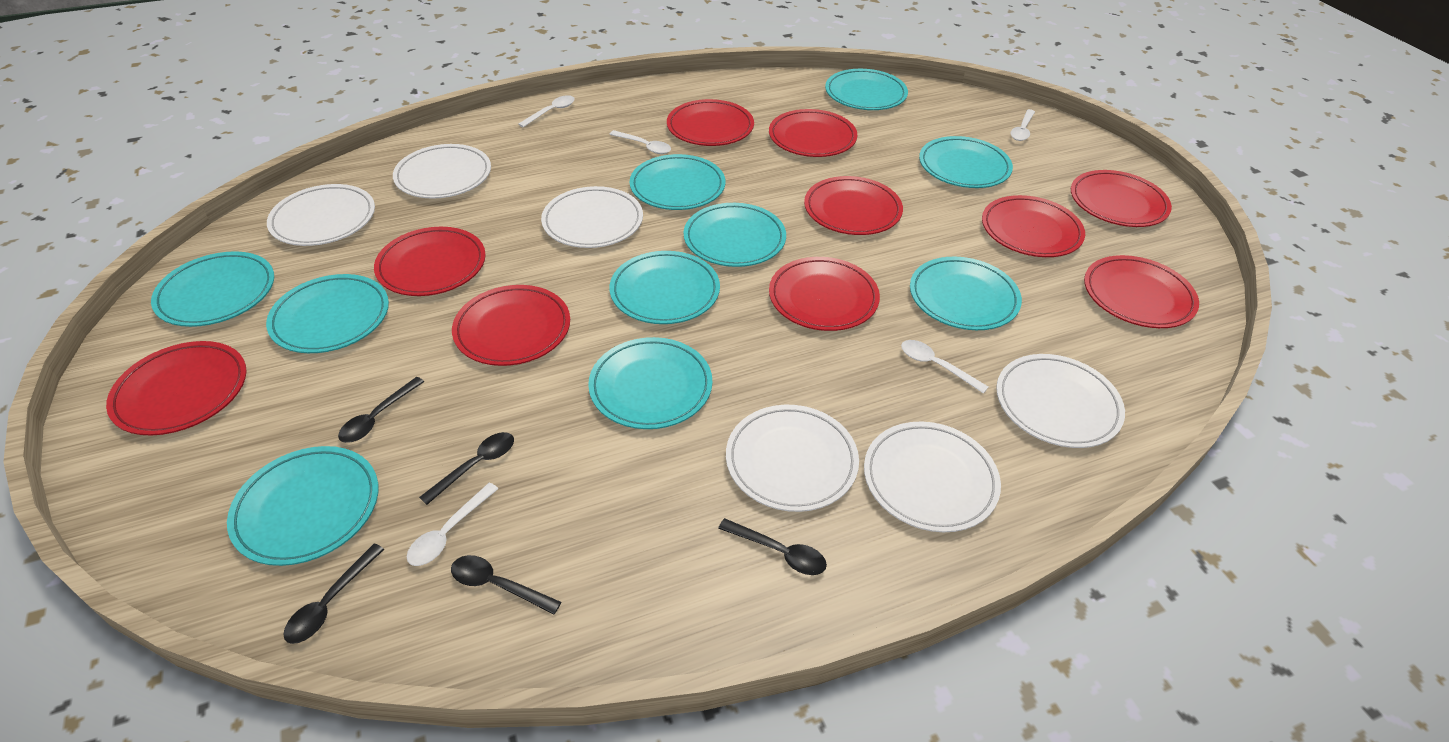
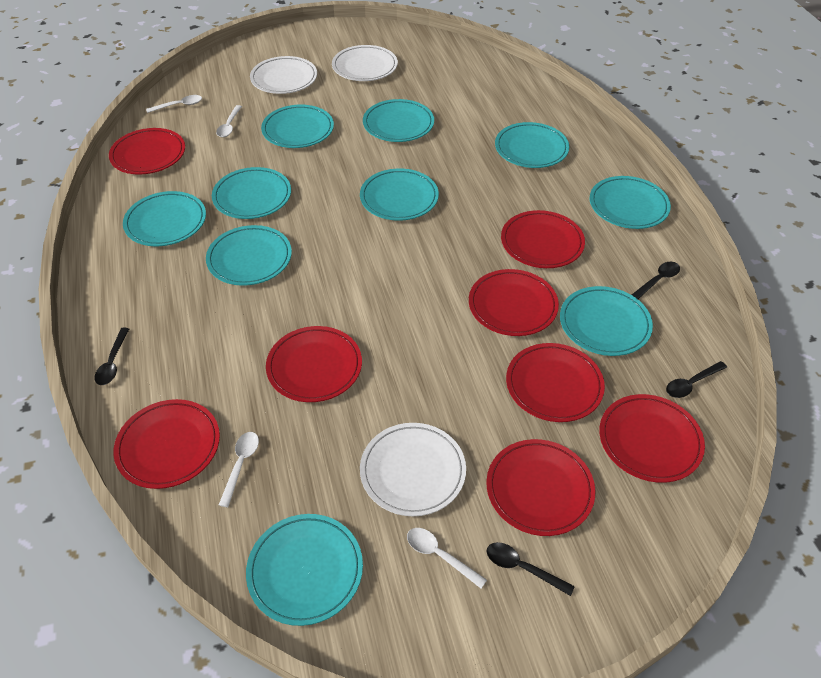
black spoon: [283,543,384,644] [338,377,424,443] [419,432,514,505] [451,555,561,615] [718,518,827,575] = 5 -> [94,328,129,385] [487,542,575,596] [632,262,680,299] [666,361,727,398] = 4
red plate: [106,341,247,435] [374,227,486,296] [452,285,570,366] [667,99,754,146] [769,109,857,157] [769,257,880,331] [804,176,903,235] [982,195,1085,257] [1071,170,1172,227] [1084,255,1199,328] = 10 -> [109,128,185,175] [113,399,220,489] [266,326,362,402] [469,269,559,336] [486,439,595,536] [501,210,585,268] [506,343,605,422] [599,394,705,483] = 8
white plate: [267,184,375,246] [393,144,491,199] [541,186,643,248] [726,405,859,512] [864,422,1001,532] [996,354,1125,448] = 6 -> [250,56,317,94] [332,45,398,81] [360,423,466,516] = 3
white spoon: [407,482,499,566] [518,95,575,127] [609,130,671,154] [901,340,988,394] [1010,109,1035,141] = 5 -> [146,95,202,113] [216,105,242,137] [219,432,259,507] [407,528,487,588] = 4

